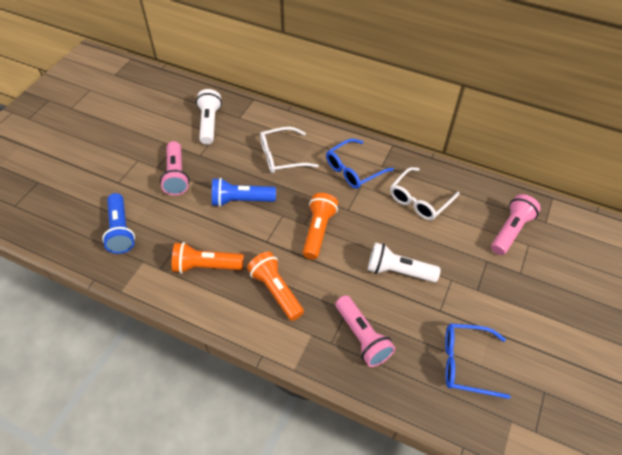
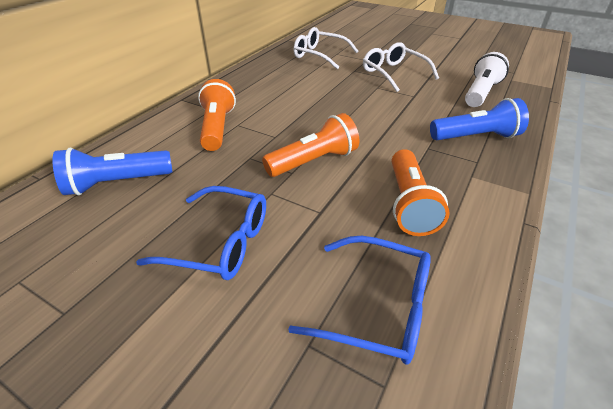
pink flashlight: [160,141,189,196] [335,295,395,367] [491,194,541,255] = 3 -> none = 0
white flashlight: [196,89,222,145] [368,242,441,282] = 2 -> [465,52,509,107] = 1

